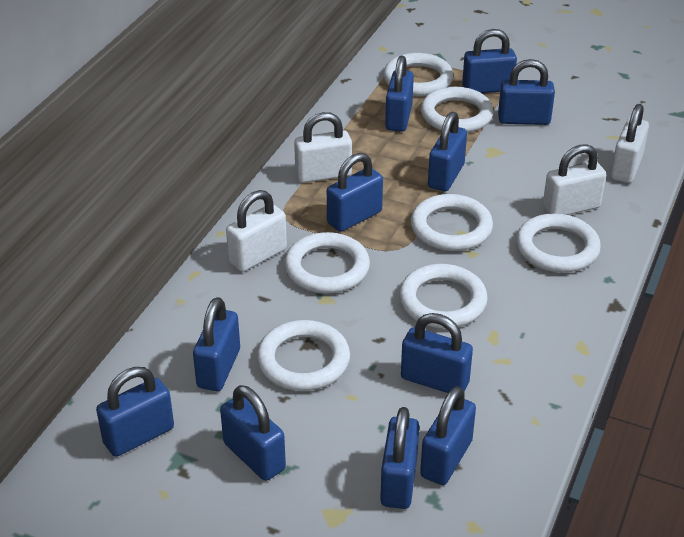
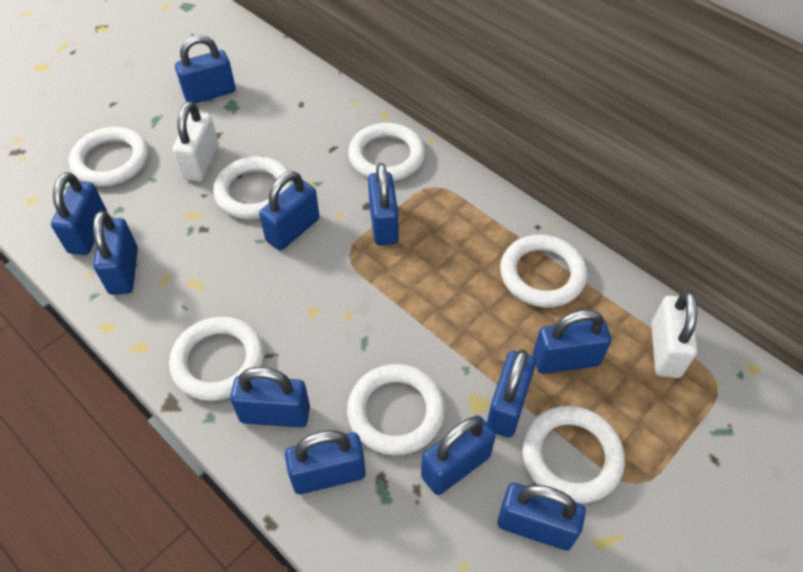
white padlock: [226,190,287,272] [294,112,352,183] [543,144,606,215] [611,104,649,183] = 4 -> [173,101,219,181] [651,291,697,378] = 2

